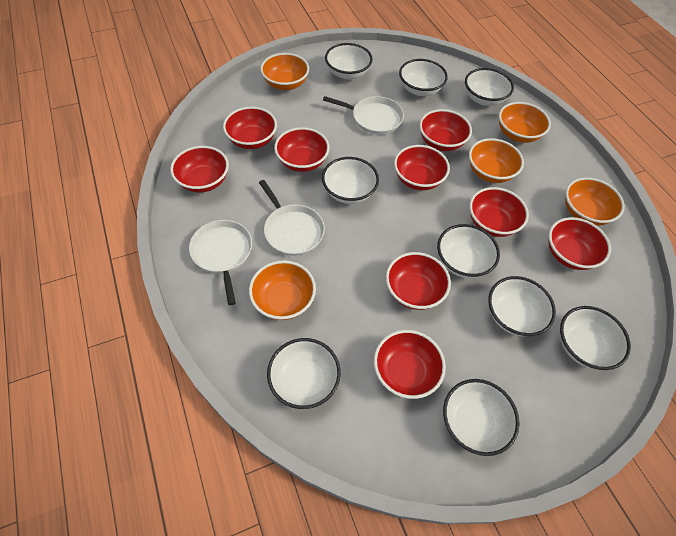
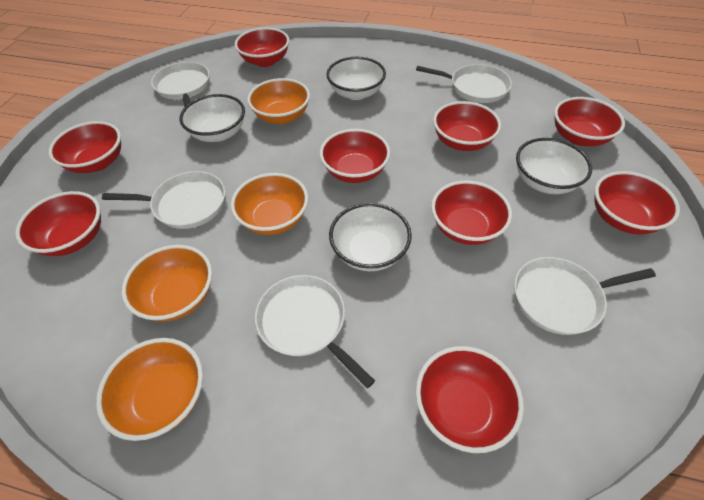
orange bowl: [249,260,316,320] [260,53,309,90] [469,138,524,183] [499,102,551,143] [565,177,625,226] = 5 -> [96,338,203,441] [122,245,212,322] [231,173,308,235] [247,78,310,124] = 4
white bowl: [267,338,341,409] [322,157,379,204] [325,43,372,80] [399,59,448,96] [437,224,500,278] [443,379,520,456] [465,68,514,106] [488,276,556,336] [560,306,631,370] = 9 -> [180,94,245,142] [326,57,386,100] [329,203,412,271] [516,138,592,194] = 4
white pan: [189,220,252,305] [259,180,325,256] [323,96,404,135] = 3 -> [102,171,225,229] [151,62,210,107] [255,275,375,388] [416,64,512,103] [514,257,656,335] = 5

